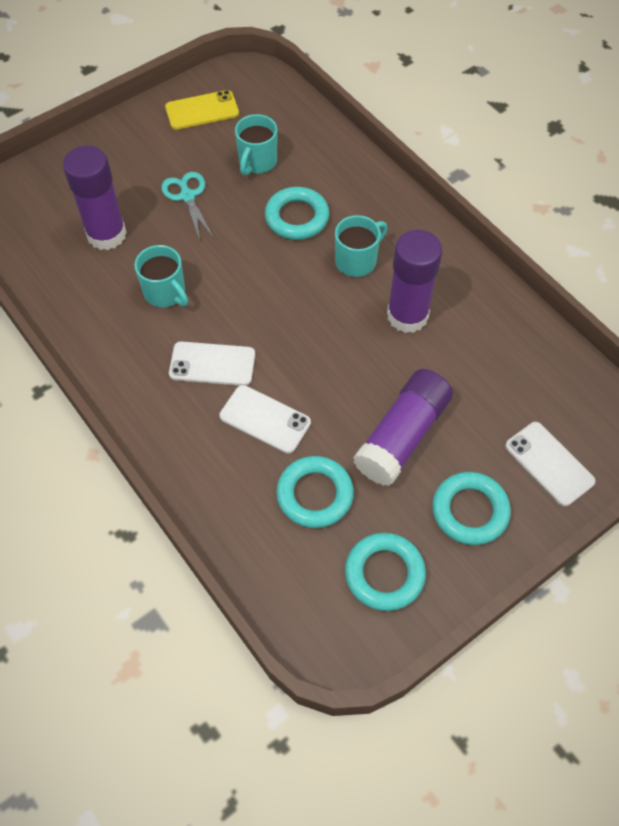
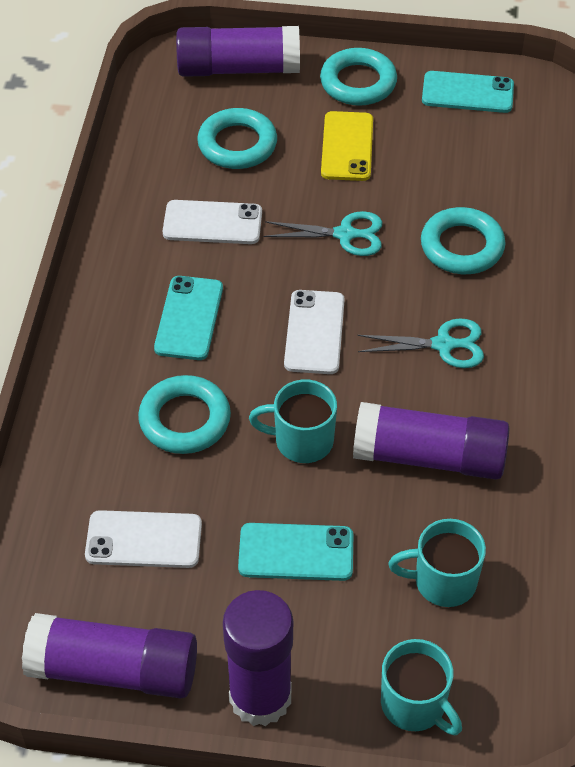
purple glue stick: [63,146,127,250] [353,369,453,486] [387,230,443,333] = 3 -> [22,613,197,698] [176,26,300,77] [223,590,293,726] [353,402,509,480] = 4
turquoise phone: none = 0 -> [154,276,223,360] [238,523,354,581] [422,71,514,113] = 3
turquoise scissors: [161,172,214,241] = 1 -> [264,211,382,256] [357,318,484,368] = 2

